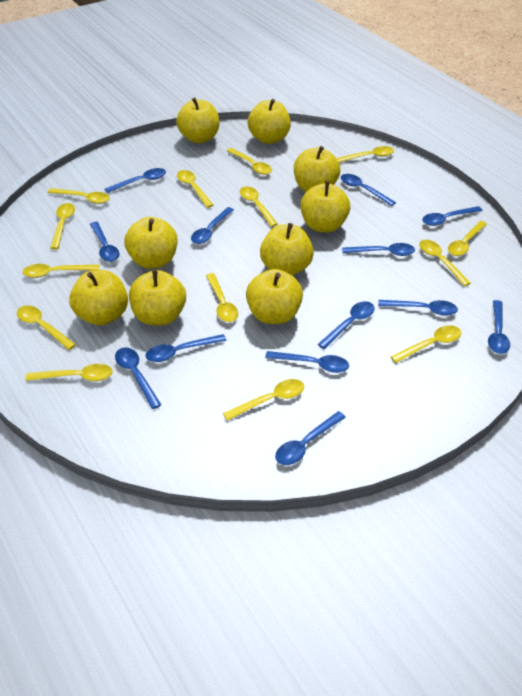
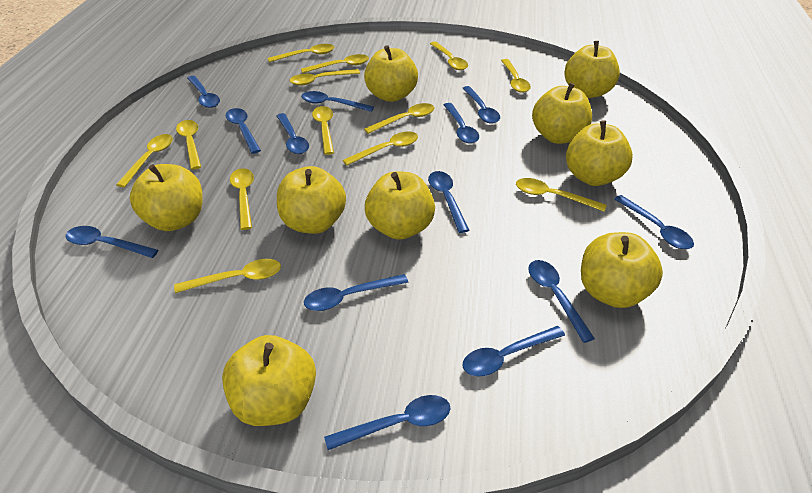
yellow spoon: [17,305,76,350] [23,264,99,278] [25,364,113,381] [48,188,110,204] [50,203,75,249] [177,170,214,208] [206,273,238,322] [223,379,304,421] [227,148,272,175] [239,186,278,227] [336,146,394,162] [391,325,461,363] [419,240,471,286] [448,221,487,256] = 14 -> [116,134,173,187] [174,259,281,293] [176,120,201,169] [230,168,254,230] [268,44,334,62] [290,69,360,86] [301,54,369,73] [312,106,334,155] [343,132,418,165] [364,103,434,134] [430,42,468,70] [501,59,531,93] [516,178,607,212] = 13

